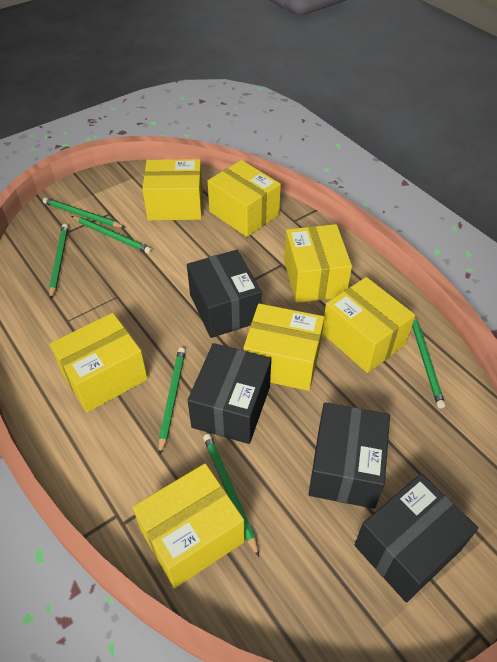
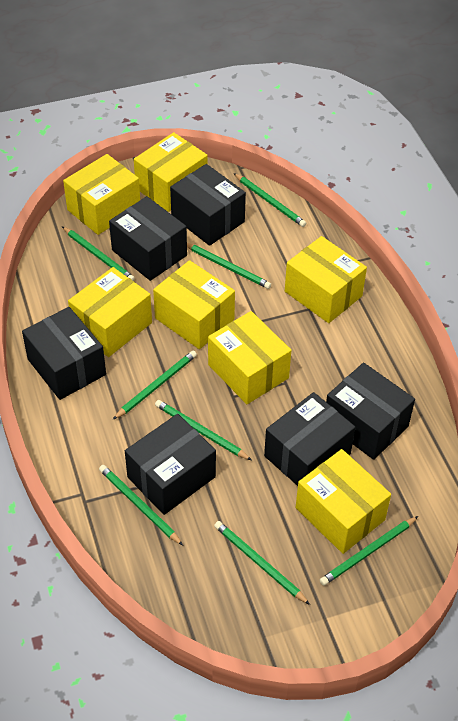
black box: [187,250,262,338] [187,343,271,444] [309,403,390,509] [355,474,478,602] = 4 -> [22,307,106,400] [109,196,187,281] [125,414,216,515] [170,164,246,246] [264,392,355,486] [326,362,415,460] = 6
green pencil: [43,198,125,228] [49,224,68,300] [71,216,152,254] [159,347,186,455] [203,434,259,557] [411,311,445,409] = 6 -> [62,226,135,281] [99,465,183,545] [113,351,197,419] [155,400,252,460] [187,243,271,289] [214,521,310,605] [234,173,306,227] [320,516,418,586] = 8

